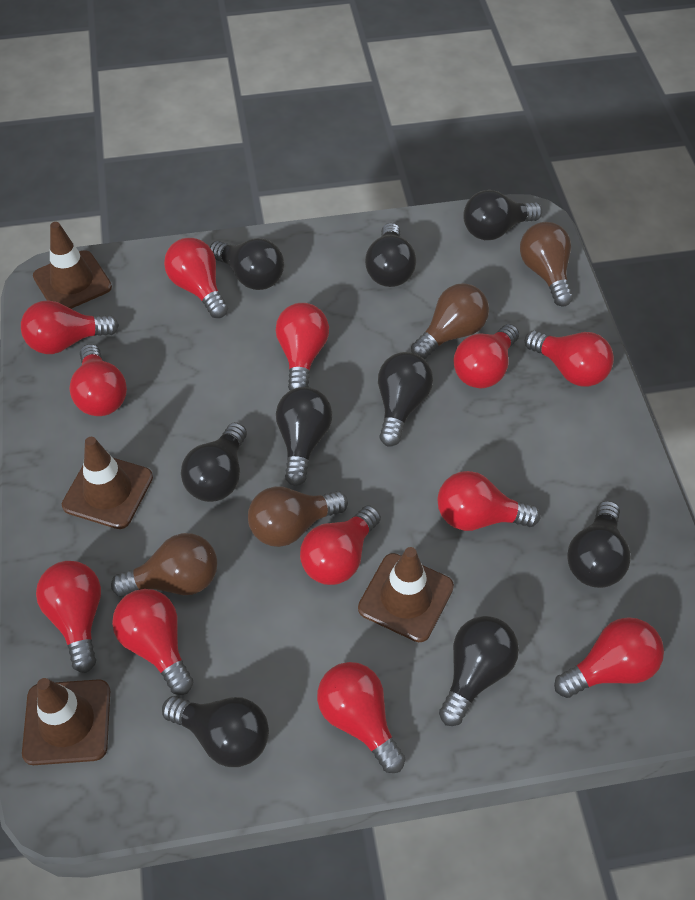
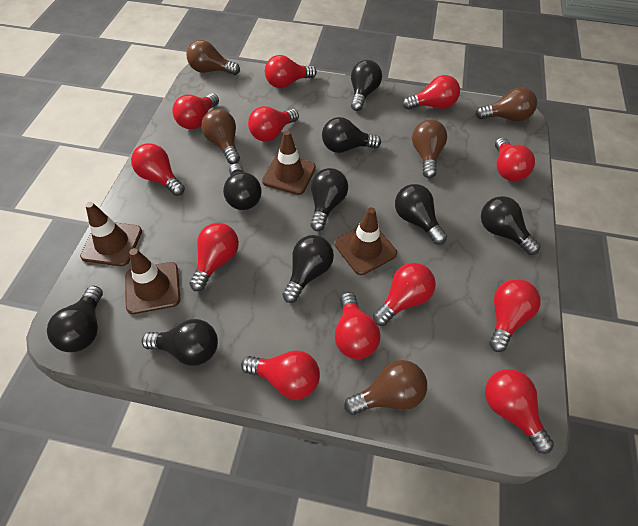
brown light bulb: [111,533,217,597] [248,486,348,547] [411,283,489,359] [520,222,573,307] = 4 -> [186,40,240,75] [201,109,240,164] [345,360,427,415] [412,120,447,178] [476,87,537,122] = 5

